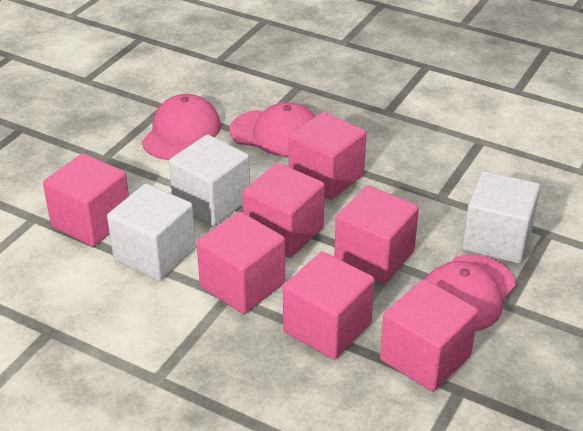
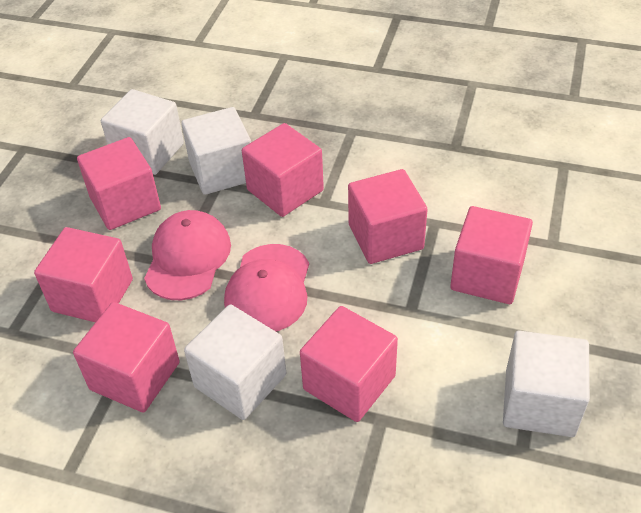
pink cap: [142,94,221,160] [230,102,316,156] [425,255,516,332] = 3 -> [144,210,231,300] [224,244,309,331] = 2
white cube: [107,183,196,281] [169,134,250,226] [462,171,541,263] = 3 -> [101,89,184,175] [181,107,251,195] [184,304,286,420] [503,330,590,437] = 4

